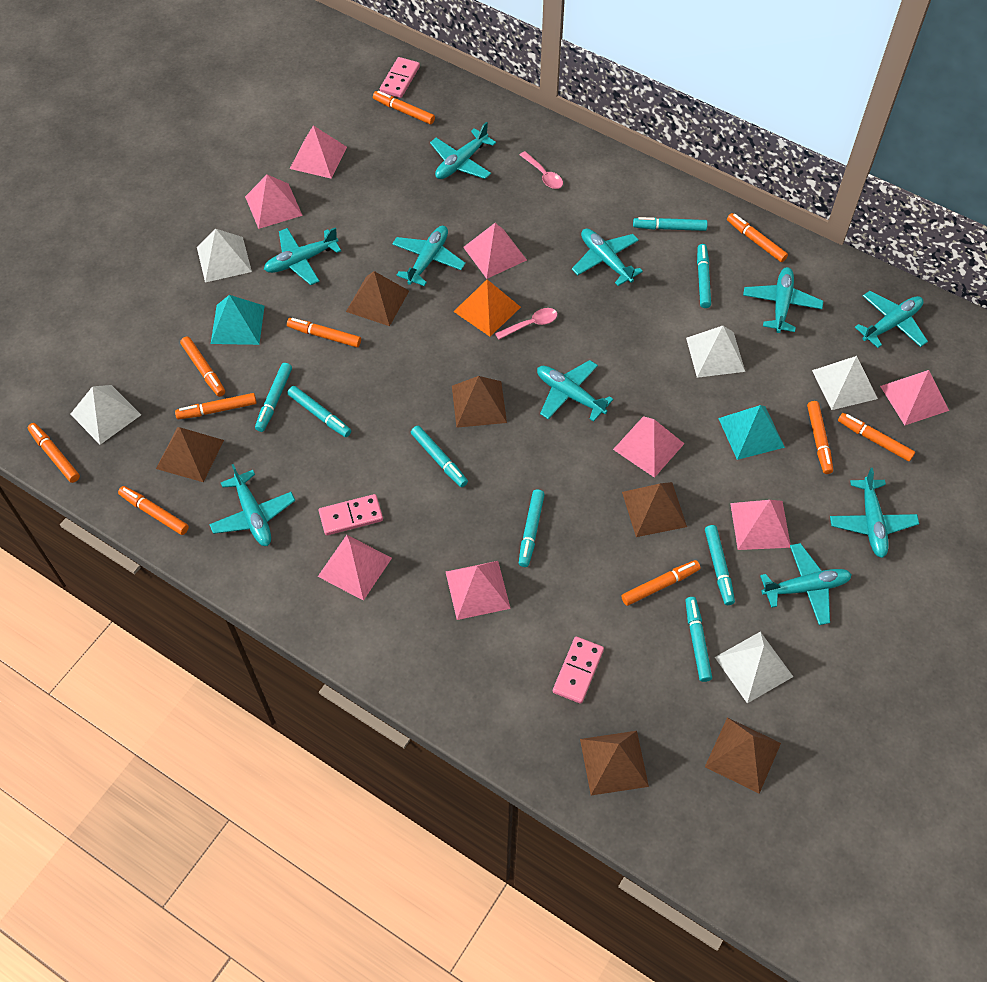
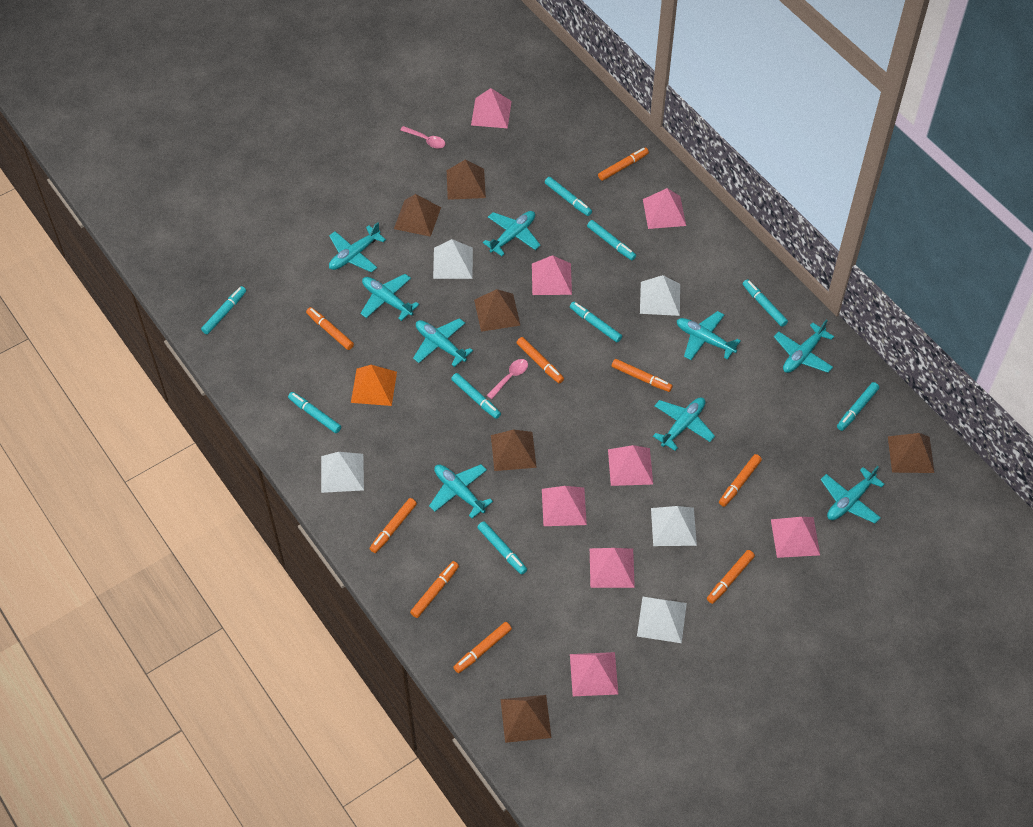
orange marker: [28,423,80,483] [118,486,189,535] [175,393,257,419] [180,336,225,397] [287,318,361,347] [373,91,435,124] [621,560,701,606] [727,213,788,262] [807,401,833,474] [838,413,915,461] = 10 -> [306,307,354,350] [370,498,417,553] [410,561,459,618] [453,622,512,673] [517,337,564,383] [598,147,649,181] [612,359,673,392] [707,550,755,604] [719,454,762,507] = 9
pink domino: [319,494,383,536] [380,57,420,98] [553,637,604,704] = 3 -> none = 0
turquoise marker: [255,363,292,432] [287,386,351,437] [411,426,468,487] [519,489,545,567] [633,217,708,231] [685,597,712,682] [697,244,711,308] [705,525,735,605] = 8 -> [201,286,246,334] [288,392,341,433] [451,373,501,419] [477,521,527,575] [545,177,592,216] [570,302,622,342] [587,220,636,260] [743,279,788,327] [837,382,879,431] = 9
turquoise plane: [209,464,295,546] [264,227,341,285] [392,226,466,286] [430,122,496,179] [537,360,614,422] [572,228,643,286] [743,267,823,333] [760,543,852,625] [830,468,919,558] [855,291,928,348] = 10 -> [329,222,386,272] [360,274,419,321] [413,318,473,367] [429,464,493,518] [483,211,541,256] [653,397,715,451] [677,311,741,360] [774,319,834,373] [820,466,885,523] = 9
turquoise pyramid: [211,295,265,345] [718,405,785,460] = 2 -> none = 0

